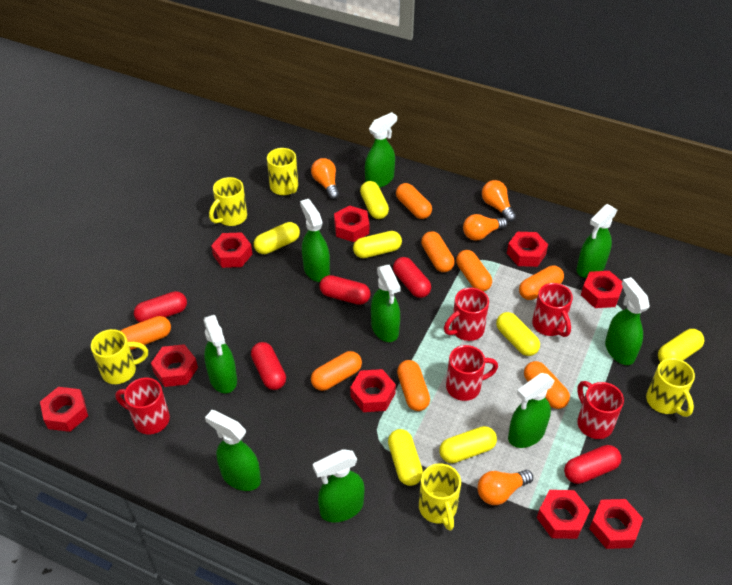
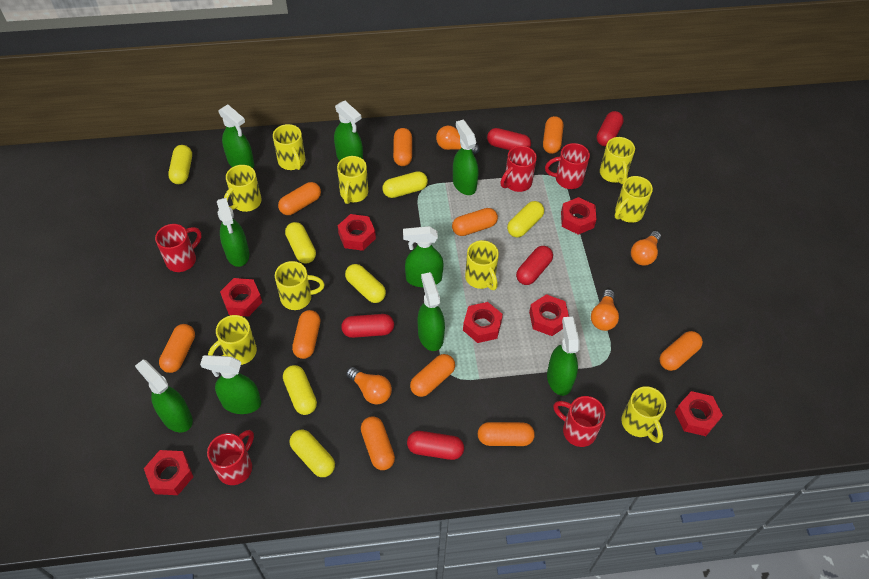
orange capsule: [121,316,171,350] [311,351,362,391] [396,183,432,219] [397,360,430,411] [421,231,455,272] [456,250,492,292] [519,265,564,300] [524,361,570,409] = 8 -> [159,324,195,373] [278,182,321,215] [292,310,320,359] [361,416,395,470] [393,128,412,166] [410,354,455,397] [452,208,498,236] [478,422,535,446] [543,116,563,154] [660,331,703,371] = 10
red nut: [40,387,88,432] [151,344,198,387] [211,232,252,268] [334,205,369,242] [350,369,396,412] [507,232,548,267] [537,490,590,539] [581,271,623,308] [589,499,643,549] = 9 -> [144,450,194,495] [220,278,262,317] [338,214,376,251] [463,302,503,343] [529,294,569,336] [561,197,596,235] [675,391,723,436] = 7
yellow mug: [91,329,148,384] [209,177,247,226] [267,148,298,195] [419,463,461,531] [646,358,695,417] = 5 -> [208,315,257,365] [224,165,262,212] [273,124,305,170] [275,261,325,310] [337,156,368,204] [465,240,499,290] [600,137,635,184] [615,176,653,223] [621,386,666,443] = 9

